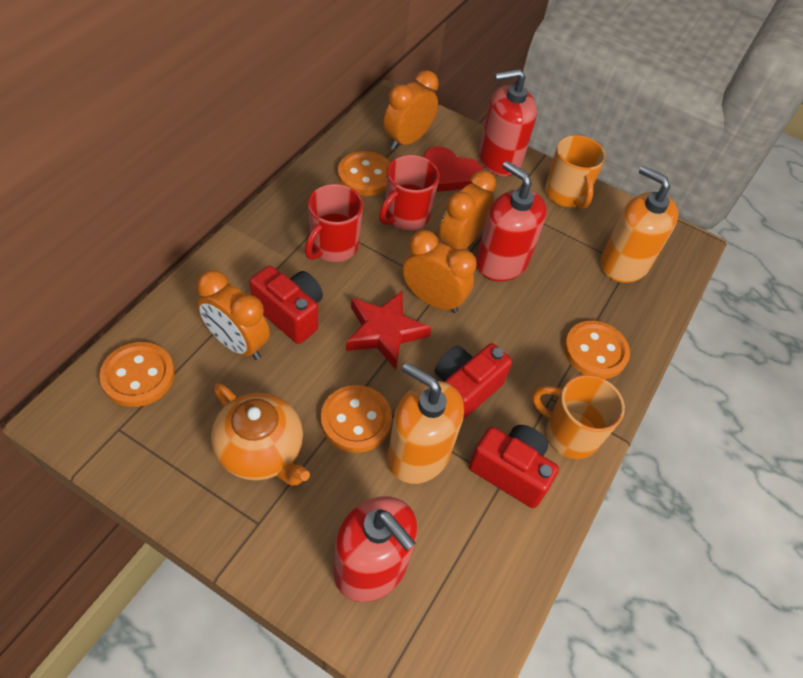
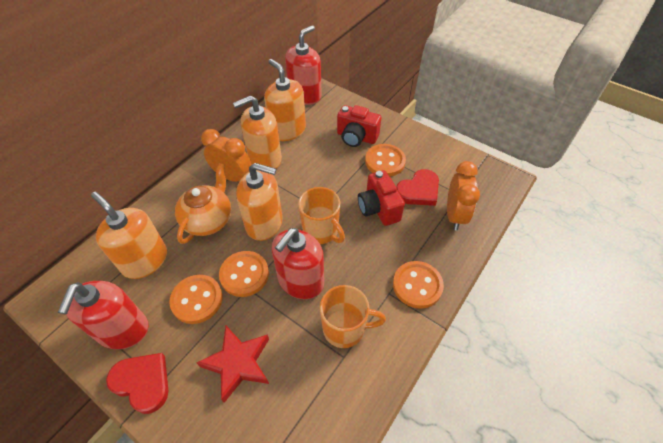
orange clock: [197,270,270,360] [384,70,439,150] [403,230,476,313] [439,170,497,250] = 4 -> [201,129,251,182] [447,161,480,230] = 2
orange soap dispenser: [387,362,464,484] [601,165,678,283] = 2 -> [91,192,167,279] [233,95,282,169] [236,163,283,241] [264,59,306,141] = 4
red camera: [250,266,323,344] [435,343,512,420] [469,425,559,508] = 3 -> [337,105,381,147] [358,170,405,226] = 2
red heart: [424,146,483,192] = 1 -> [106,353,169,414] [396,169,439,206] = 2
red mug: [305,184,363,262] [379,155,439,230] = 2 -> none = 0

